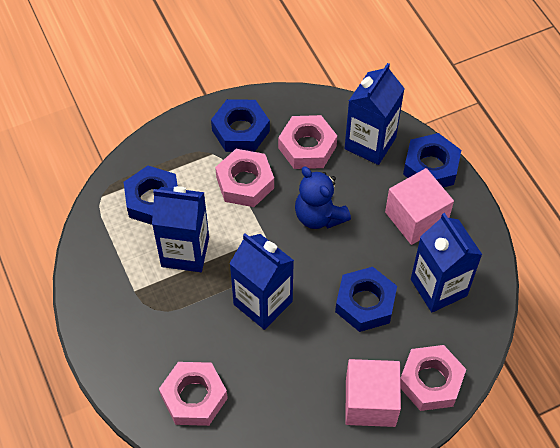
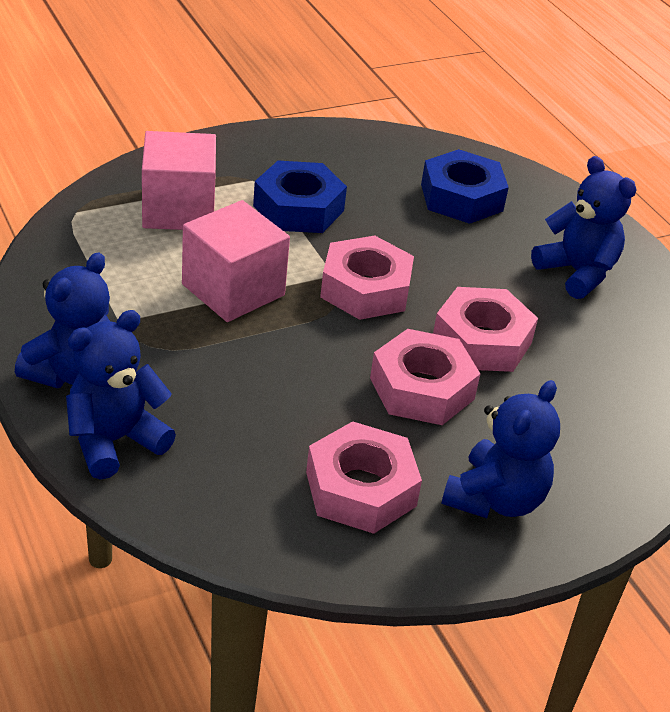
blue carton: [152,186,209,272] [229,233,294,330] [345,63,405,165] [411,213,482,312] = 4 -> none = 0
blue nut: [124,166,178,225] [211,99,270,152] [335,267,397,332] [403,133,461,187] = 4 -> [253,161,347,233] [421,149,509,224] = 2
blue teddy bear: [295,167,351,229] = 1 -> [15,252,110,388] [66,310,176,480] [441,380,560,518] [531,156,637,299] = 4

